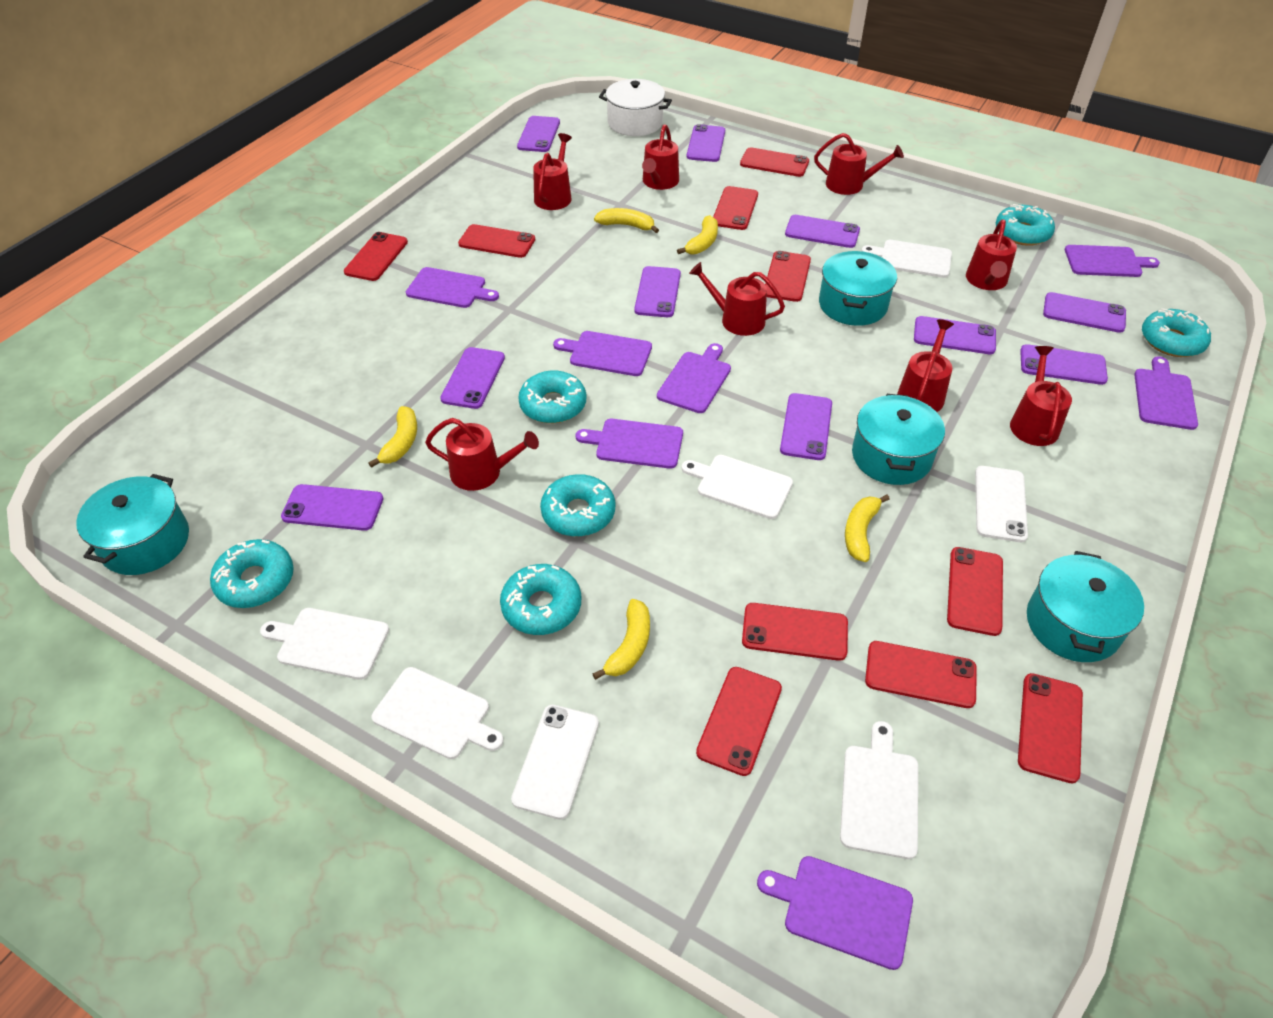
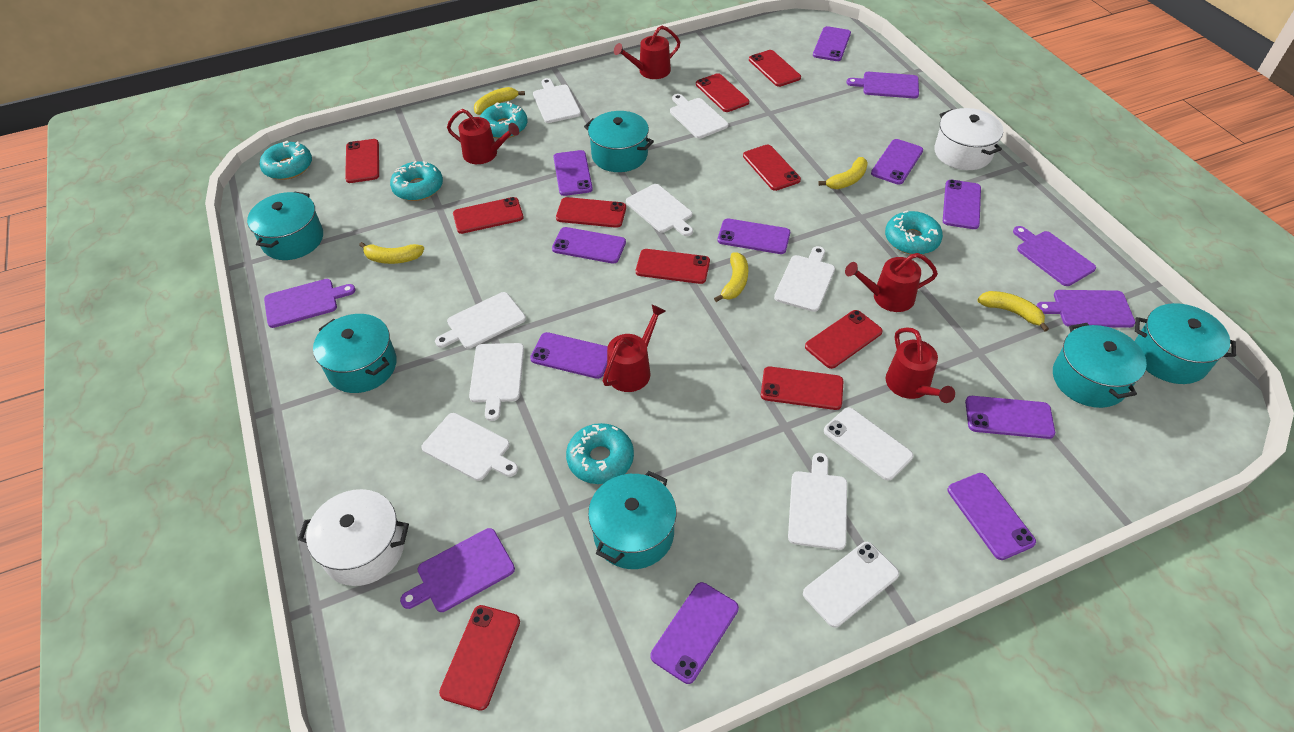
purple cutting board: [406,267,499,308] [553,331,652,376] [576,419,683,469] [657,343,731,413] [757,856,913,970] [1065,245,1160,277] [1134,356,1198,430] = 7 -> [264,279,356,328] [400,528,515,612] [846,72,919,98] [1013,226,1096,286] [1036,290,1135,328] = 5
red watering can: [425,418,539,491] [533,133,572,210] [642,125,679,190] [689,262,785,336] [814,133,904,195] [897,319,954,412] [966,219,1017,290] [1010,346,1072,446] = 8 -> [447,109,519,164] [603,305,666,392] [614,26,680,79] [845,253,938,312] [886,327,955,403] = 5
turquoise donut: [210,539,294,608] [500,564,581,635] [518,371,586,423] [540,474,615,536] [996,204,1055,246] [1142,308,1211,357] = 6 -> [260,141,312,180] [390,161,443,201] [480,101,527,139] [566,423,634,484] [885,211,943,254] = 5
turquoise pot: [76,474,189,575] [819,251,897,326] [852,394,945,485] [1027,551,1144,662] = 4 -> [247,192,323,260] [313,314,397,393] [584,111,654,172] [588,471,676,569] [1053,323,1147,408] [1135,303,1236,384] = 6
white cutting board: [260,608,389,680] [372,667,503,759] [682,455,793,519] [840,721,918,859] [861,240,952,278] = 5 -> [421,413,518,481] [435,292,526,349] [469,343,524,421] [533,78,581,123] [626,184,693,236] [670,94,728,139] [774,246,835,312] [788,453,847,550] = 8
white pot: [599,79,672,136] = 1 -> [298,489,409,586] [934,108,1003,170] = 2

